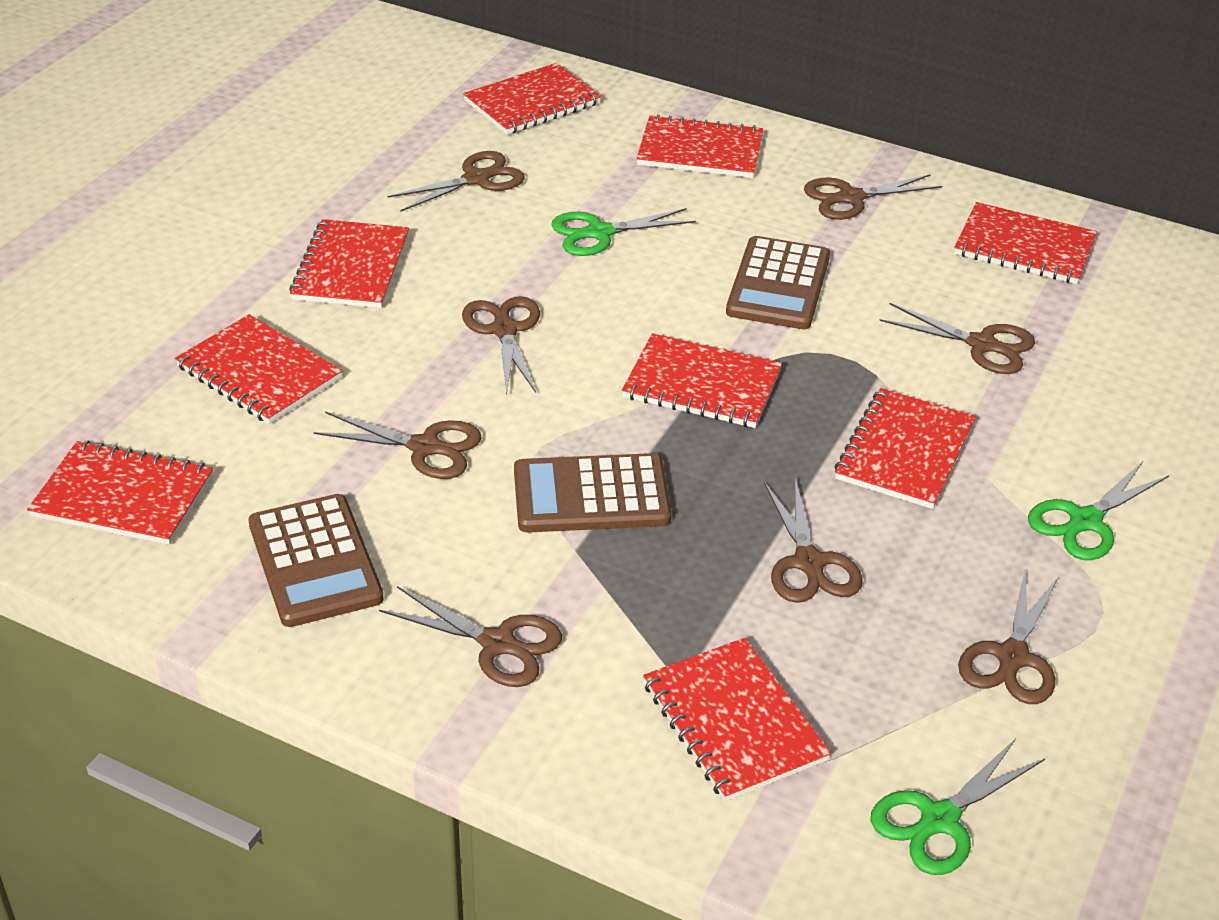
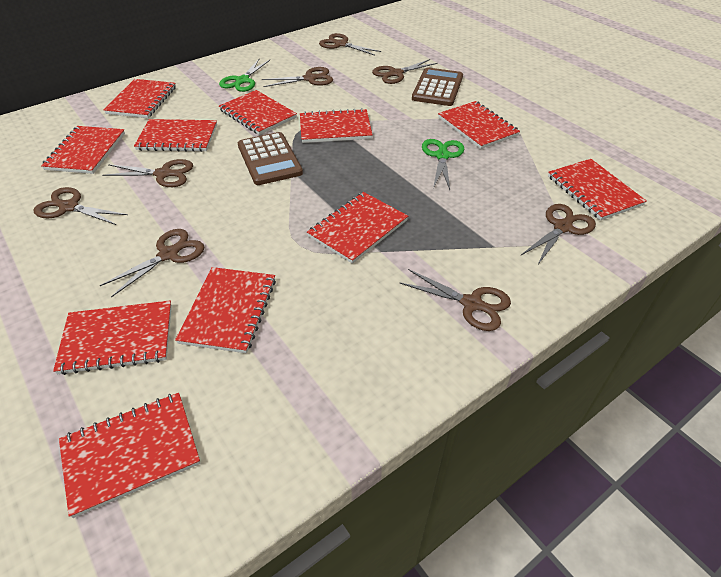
brown calculator: [248,494,384,627] [514,453,671,533] [726,236,830,329] = 3 -> [238,132,303,185] [412,67,463,106] = 2
green scissors: [551,208,696,256] [871,738,1045,875] [1028,461,1169,560] = 3 -> [219,59,270,92] [422,139,464,190] = 2
red notebook: [27,440,213,545] [175,314,342,424] [289,219,409,308] [463,63,601,135] [622,333,782,428] [637,114,763,178] [643,638,831,802] [835,388,976,509] [954,202,1097,284] = 9 -> [41,126,125,174] [53,300,172,375] [59,393,200,518] [104,79,176,118] [134,119,217,152] [175,267,276,353] [219,90,297,135] [300,108,372,143] [307,192,408,264] [438,101,520,149] [548,159,646,220] = 11

